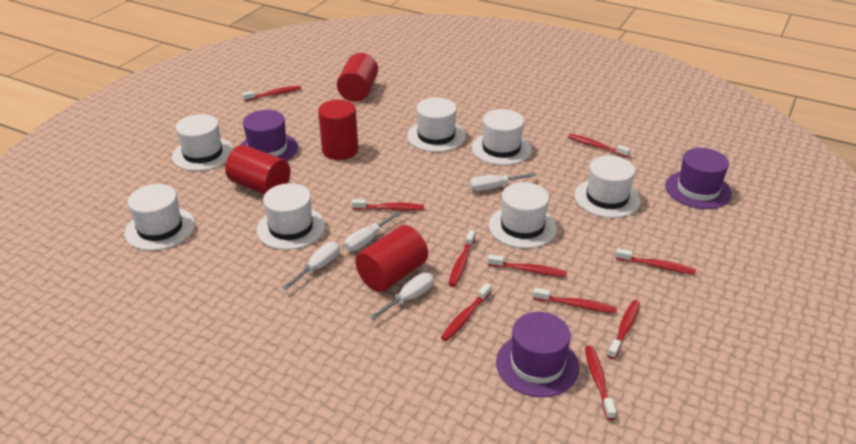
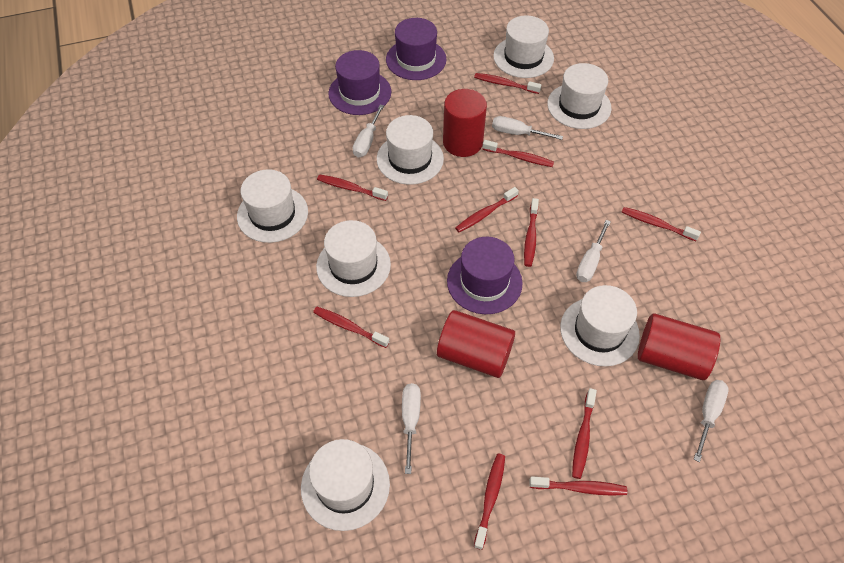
red cylinder: [225,145,290,194] [318,100,358,160] [337,53,378,102] [355,225,428,292] = 4 -> [437,310,515,378] [443,89,487,157] [638,313,720,380] = 3
white screwdriver: [282,242,340,290] [344,211,401,251] [370,273,434,320] [470,173,536,191] = 4 -> [353,105,384,158] [402,383,421,474] [492,116,563,140] [576,220,611,282] [694,380,728,462] = 5

